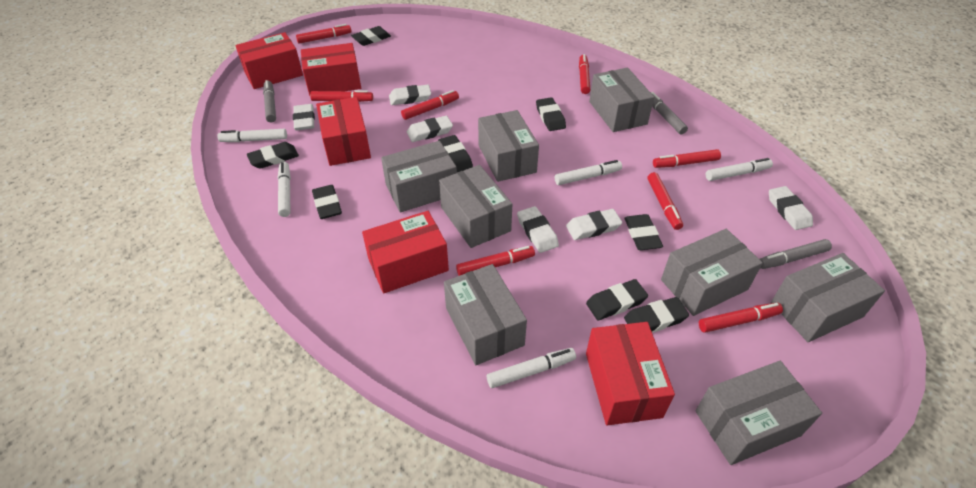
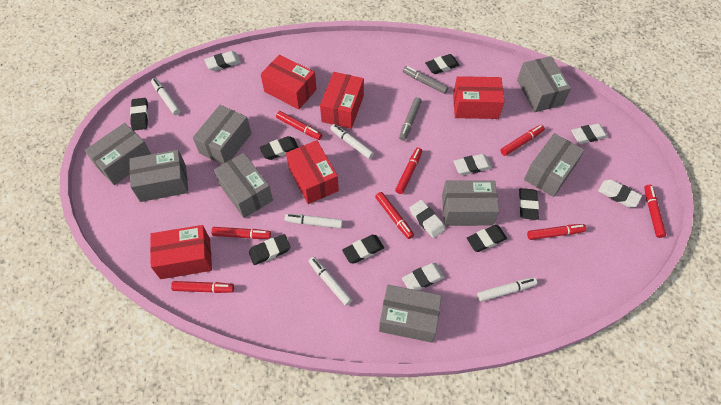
black eraser: [247,142,299,169] [312,185,342,219] [351,26,391,46] [438,135,473,172] [536,97,566,131] [586,279,648,320] [624,297,689,333] [625,214,663,250] = 8 -> [130,98,149,131] [249,234,290,265] [260,136,299,160] [342,235,384,263] [425,54,460,74] [467,225,507,252] [519,188,539,220] = 7
grey marker: [263,80,276,122] [650,92,688,134] [759,239,832,269] = 3 -> [399,97,422,141] [403,66,448,94] = 2

